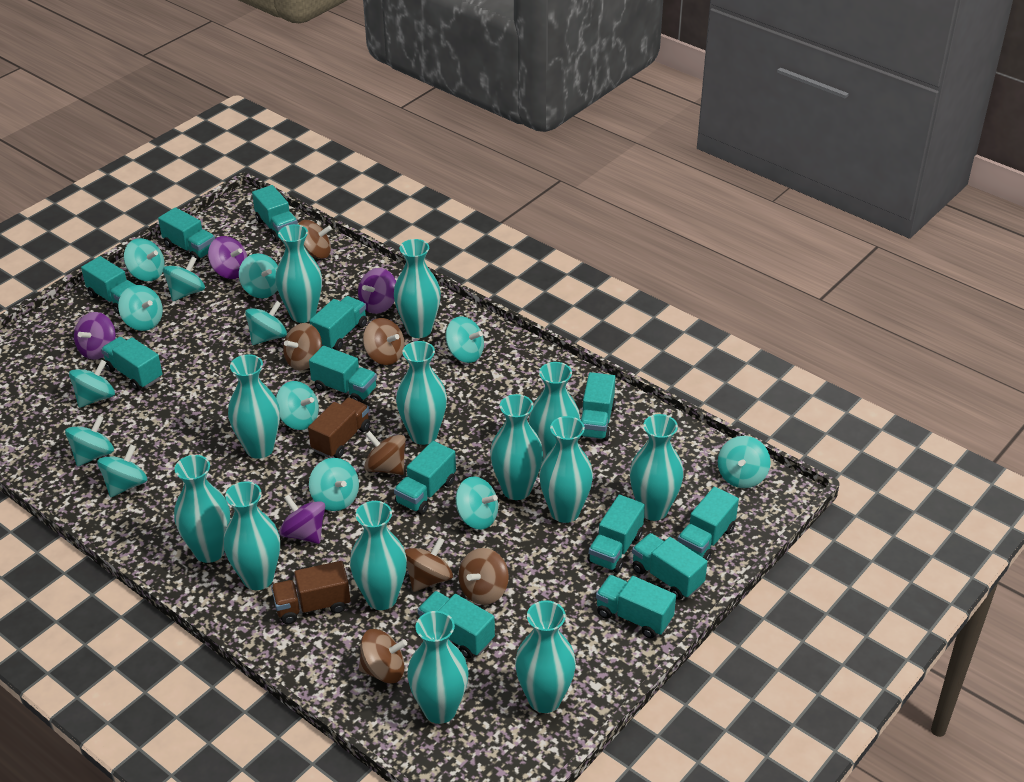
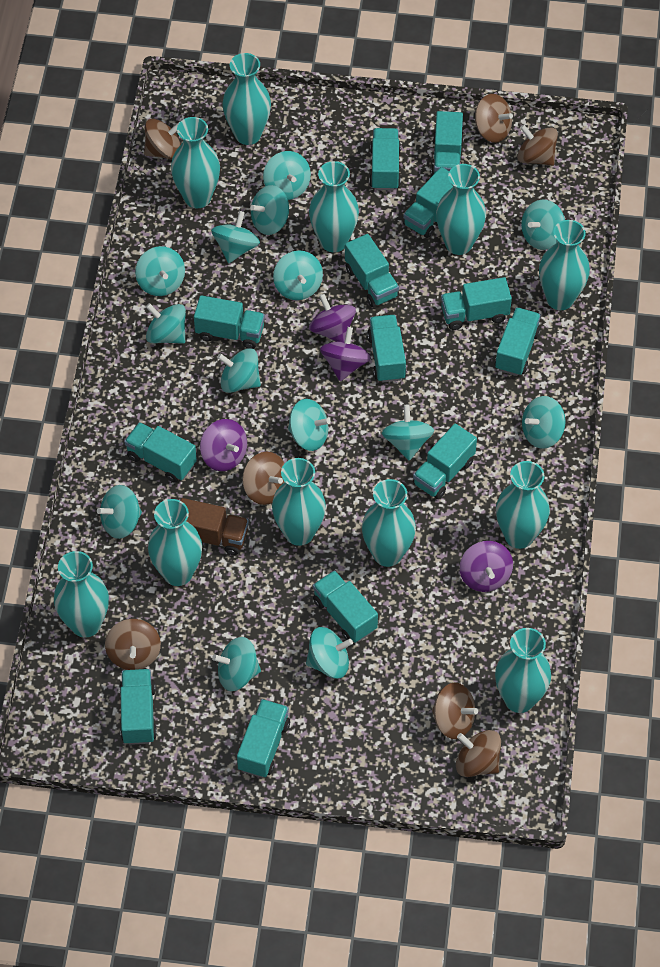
brown truck: [271,561,351,624] [308,397,370,458] = 2 -> [180,498,249,555] = 1
turquoise spinning top: [65,415,114,467] [69,360,115,408] [97,444,147,497] [118,285,163,331] [124,238,164,281] [163,256,205,301] [239,253,278,298] [245,301,287,345] [276,381,319,430] [309,458,359,511] [446,316,484,363] [456,476,498,530] [718,436,770,488] = 13 -> [97,485,142,539] [135,246,185,296] [146,303,186,344] [211,211,260,263] [212,637,261,691] [217,348,261,393] [250,185,289,235] [263,151,311,200] [273,251,323,300] [288,399,331,451] [306,627,353,678] [382,404,434,461] [521,199,565,250] [522,396,565,449] = 14
turquoise vase: [174,455,230,563] [224,481,280,590] [228,354,280,459] [275,224,322,323] [350,501,407,610] [394,239,441,338] [396,341,447,445] [407,611,468,724] [490,394,543,500] [515,600,576,713] [529,362,581,462] [539,416,593,523] [630,414,684,521] = 13 -> [54,551,109,638] [148,499,202,586] [171,117,220,208] [222,53,271,145] [272,458,326,546] [309,161,359,252] [362,479,416,567] [436,164,486,255] [495,628,551,713] [496,461,550,549] [539,220,590,310] = 11

